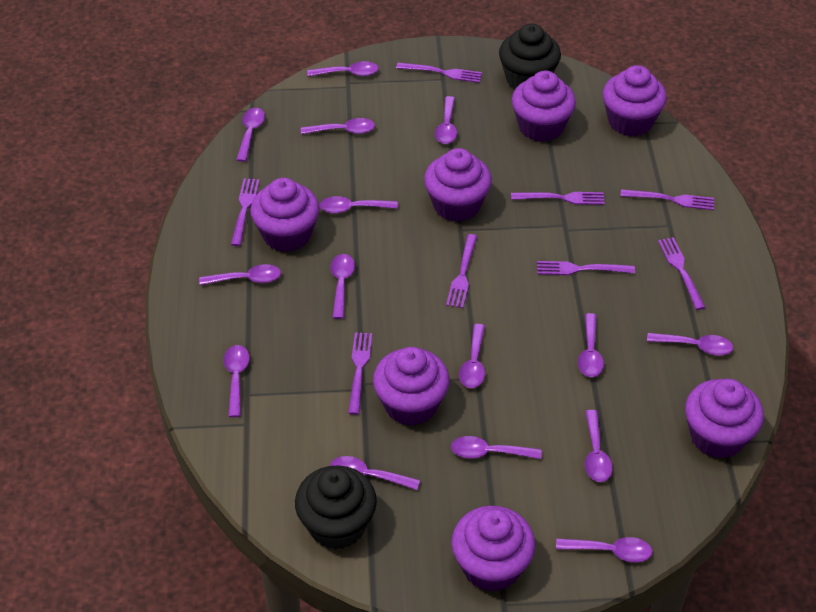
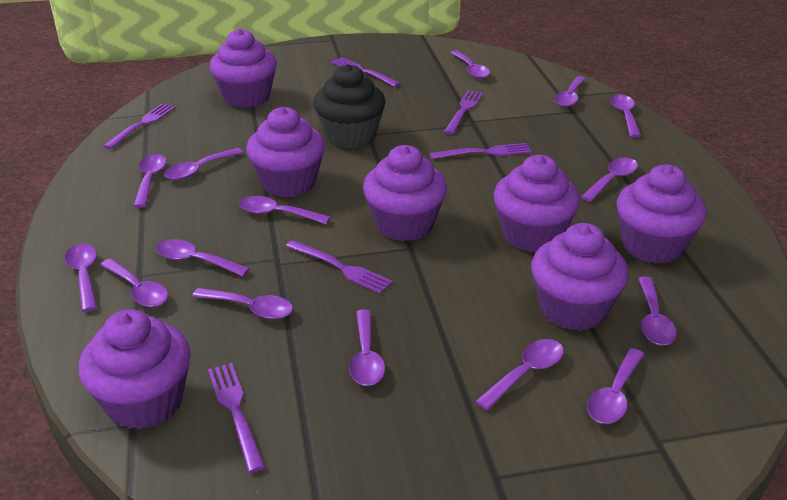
black cupcake: [295,465,377,550] [499,24,561,90] = 2 -> [314,64,385,149] = 1
purple fork: [231,178,260,246] [348,332,372,415] [396,62,482,83] [446,234,477,308] [511,192,605,205] [537,261,635,275] [620,189,714,210] [658,237,706,310] = 8 -> [104,104,175,149] [208,363,265,473] [286,240,393,294] [331,57,400,87] [429,143,532,159] [444,90,483,134] = 6

